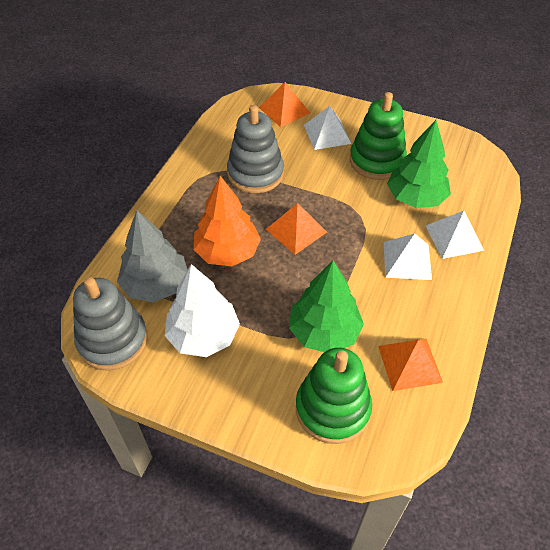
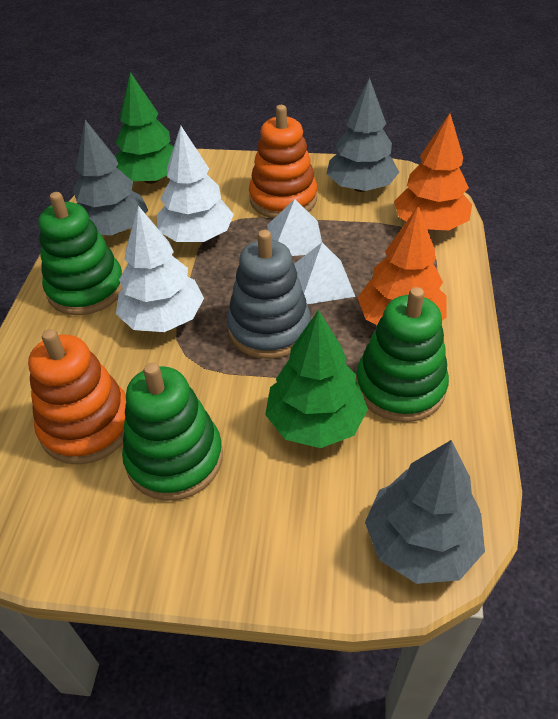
green stacking toy: [296,348,372,444] [350,92,407,180] = 2 -> [38,192,123,315] [122,362,223,501] [356,287,449,422] = 3
grey stacking toy: [73,277,148,371] [227,105,284,193] = 2 -> [227,230,311,359] = 1
grey tree: [117,210,187,302] = 1 -> [73,120,148,235] [327,78,399,192] [365,440,485,584] = 3
orange pyramid: [259,82,310,127] [266,203,327,255] [378,339,443,391] = 3 -> none = 0
orange stacking toy: none = 0 -> [28,329,126,465] [249,105,317,219] = 2
orange tree: [193,176,261,266] = 1 -> [358,206,447,325] [394,113,472,230] = 2
white pyramid: [304,106,352,150] [384,234,432,280] [426,211,484,259] = 3 -> [267,199,322,256] [294,242,355,304] = 2
white tree: [165,264,240,357] = 1 -> [116,206,204,332] [157,126,234,242] = 2

